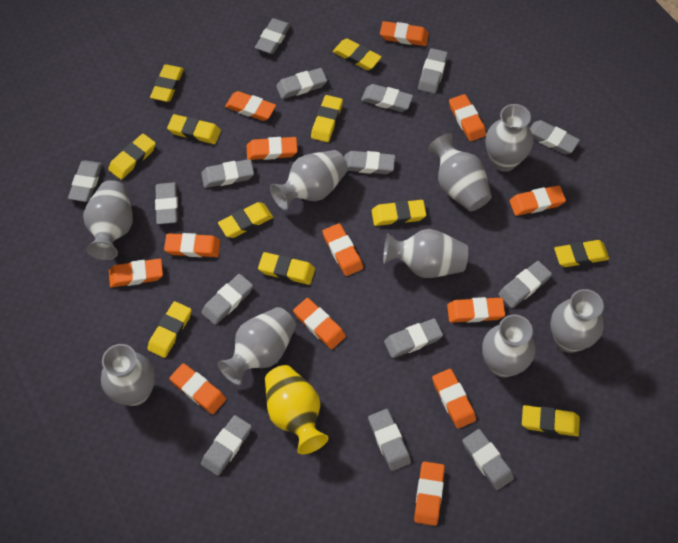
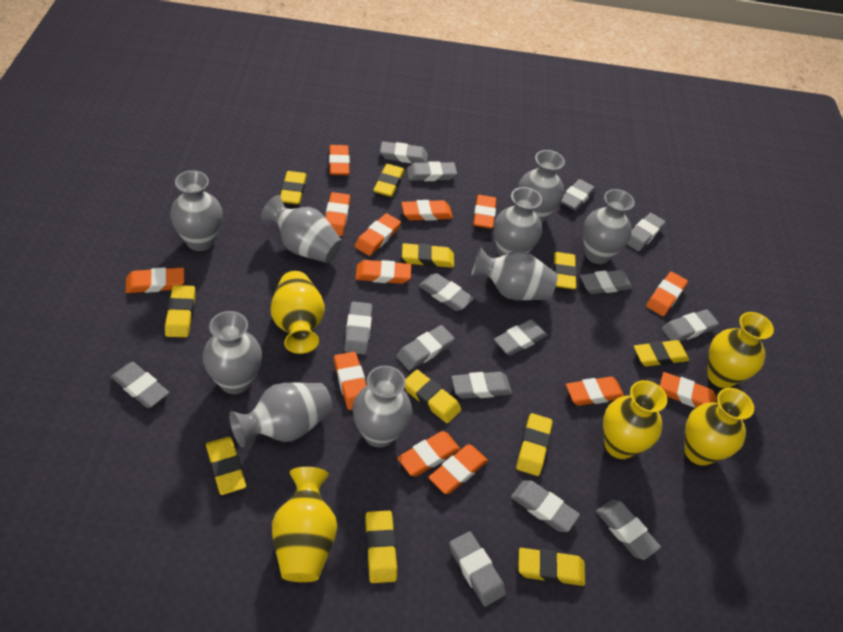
yellow vase: [265,365,328,454] = 1 -> [271,271,325,354] [272,467,337,582] [603,380,667,459] [684,388,754,466] [707,312,774,388] = 5

